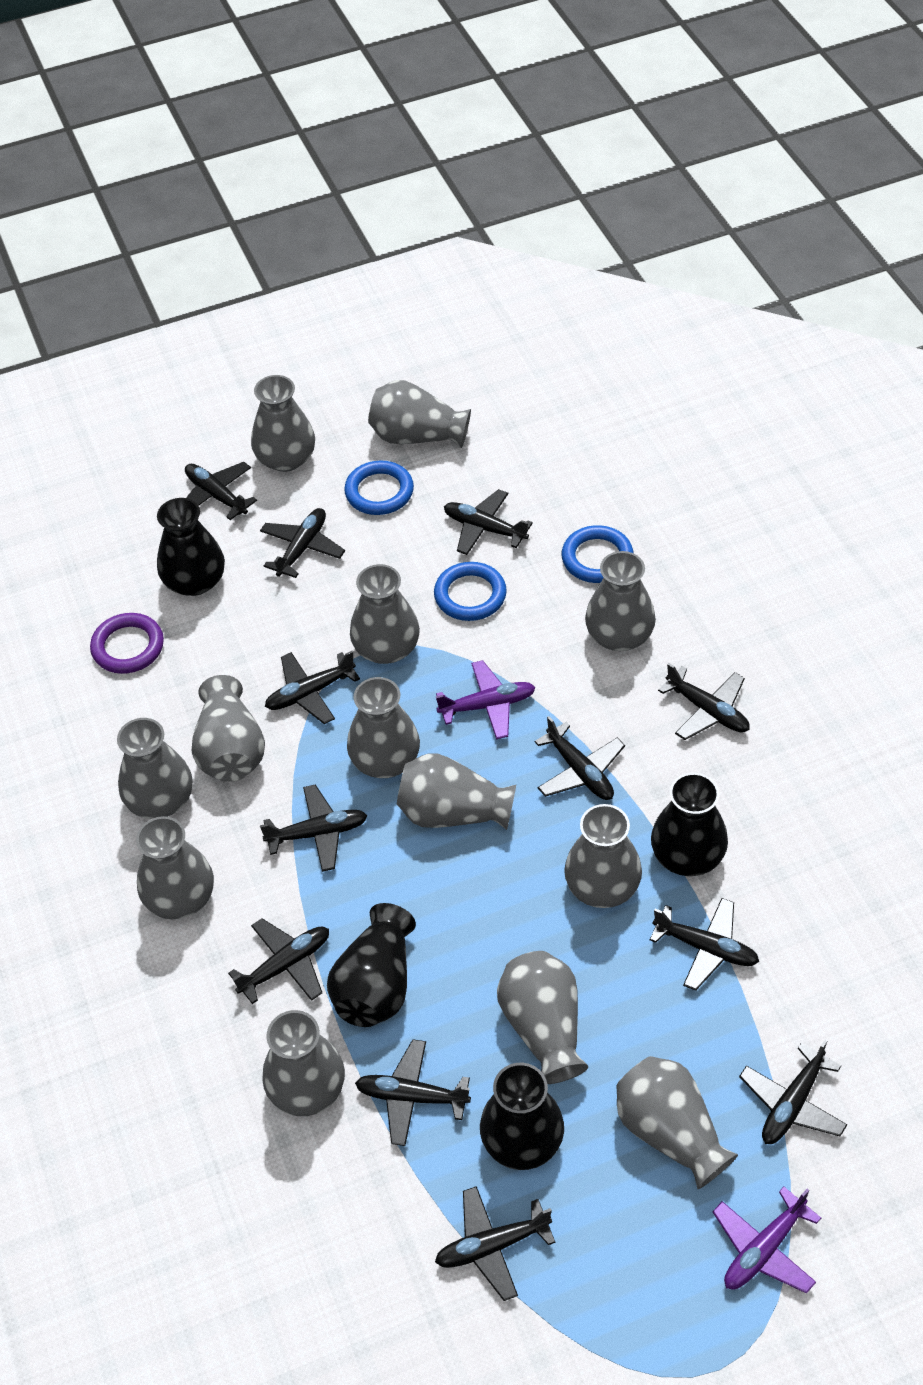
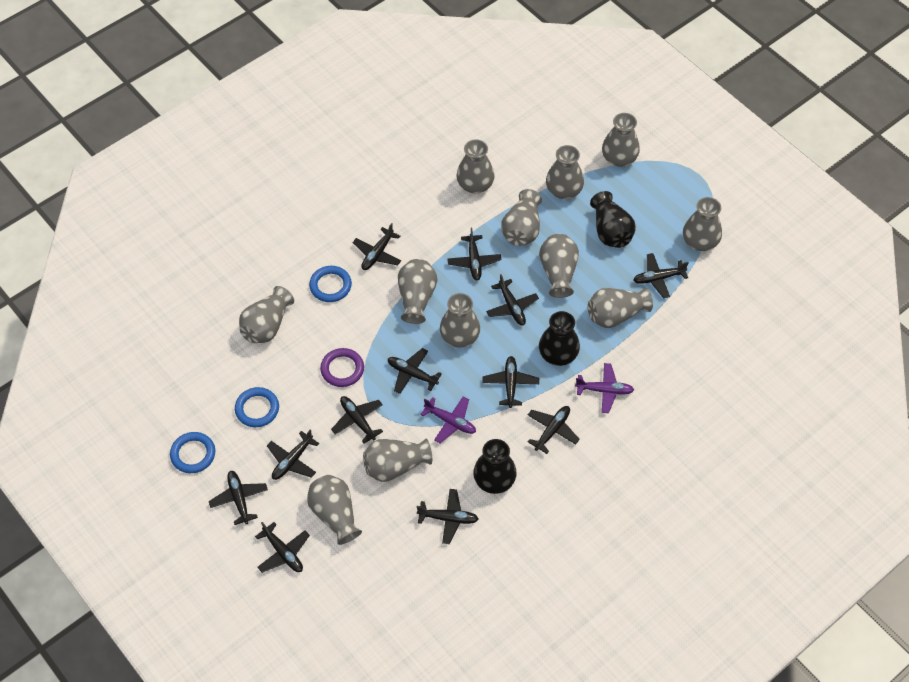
black vase: [157,498,225,596] [327,903,416,1027] [480,1063,564,1170] [651,773,728,876] = 4 -> [473,439,517,494] [539,311,580,366] [590,191,636,248] = 3
grey vase: [117,718,193,819] [136,816,214,919] [192,675,265,782] [251,375,315,472] [262,1010,345,1116] [347,677,420,778] [350,564,420,664] [368,380,471,448] [397,753,516,830] [497,951,588,1084] [564,804,642,908] [585,551,656,651] [616,1056,738,1189] = 13 -> [239,286,294,343] [307,475,362,545] [363,439,432,482] [398,259,437,324] [440,293,480,348] [456,139,495,193] [501,189,542,246] [539,234,579,298] [546,145,584,199] [588,288,653,328] [602,113,640,167] [683,197,722,251] = 12

